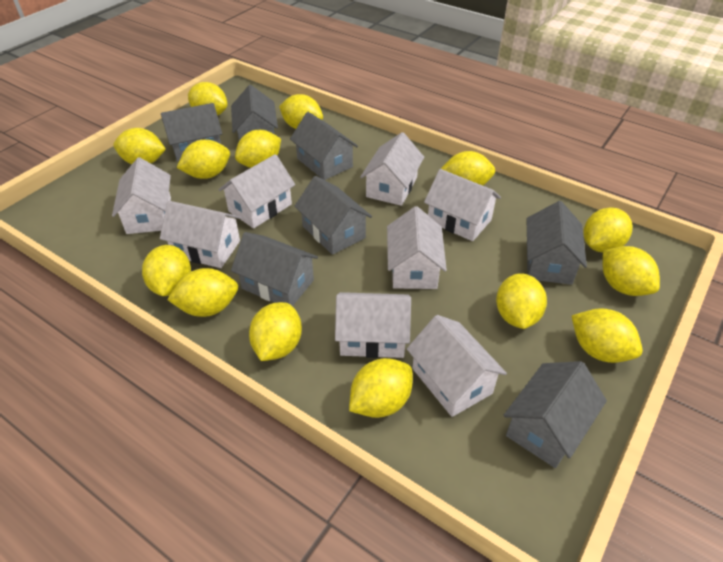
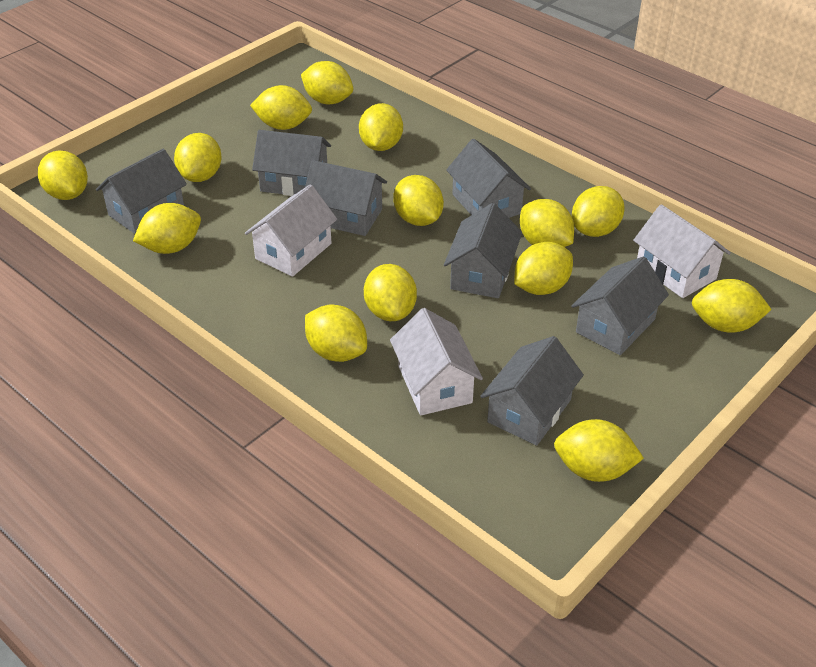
white house: [112,157,171,234] [160,201,241,268] [218,154,295,228] [335,292,411,358] [360,132,424,206] [387,206,447,289] [407,315,507,417] [424,169,501,241] = 8 -> [245,184,337,277] [390,308,483,415] [633,204,731,298] = 3

